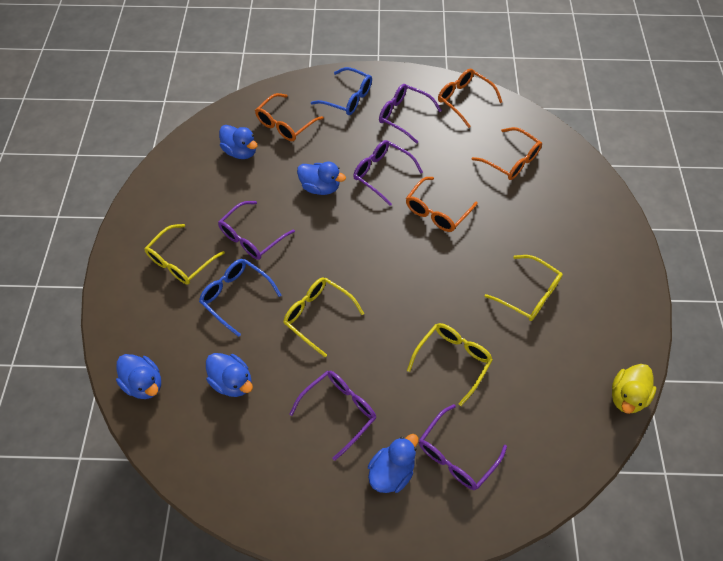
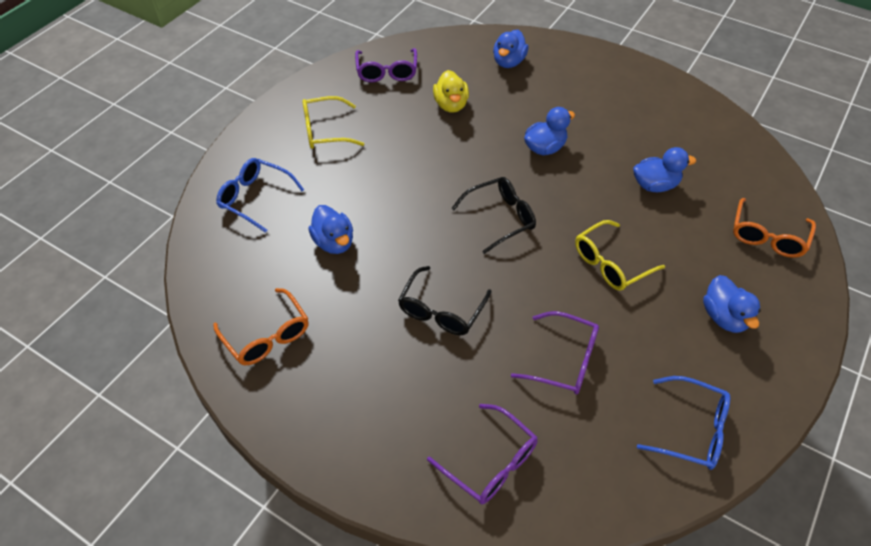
black glasses: none = 0 -> [398,266,491,335] [451,177,536,254] = 2
orange glasses: [255,93,324,141] [406,177,478,232] [438,68,502,128] [472,127,542,180] = 4 -> [213,288,309,365] [733,198,816,258] = 2
purple glasses: [218,201,295,260] [289,370,376,461] [353,140,423,206] [379,84,442,144] [419,404,507,490] = 5 -> [355,48,417,82] [427,404,538,504] [511,311,599,394] = 3
yellow glasses: [144,224,225,285] [283,277,364,357] [407,323,493,406] [484,255,563,321] = 4 -> [302,96,364,149] [575,220,665,291] = 2

